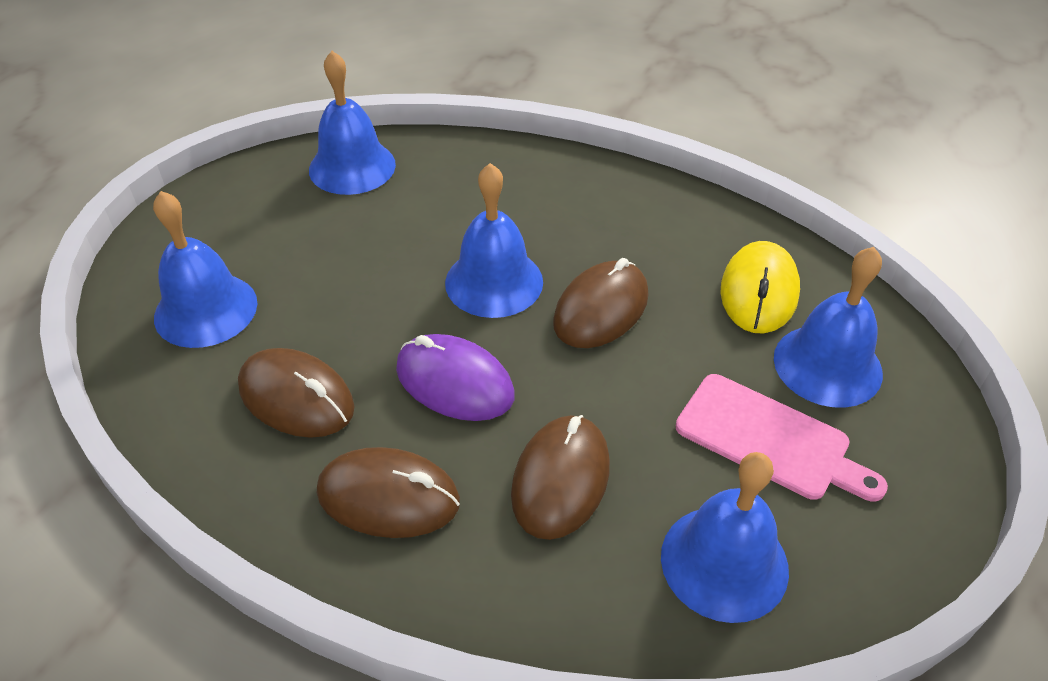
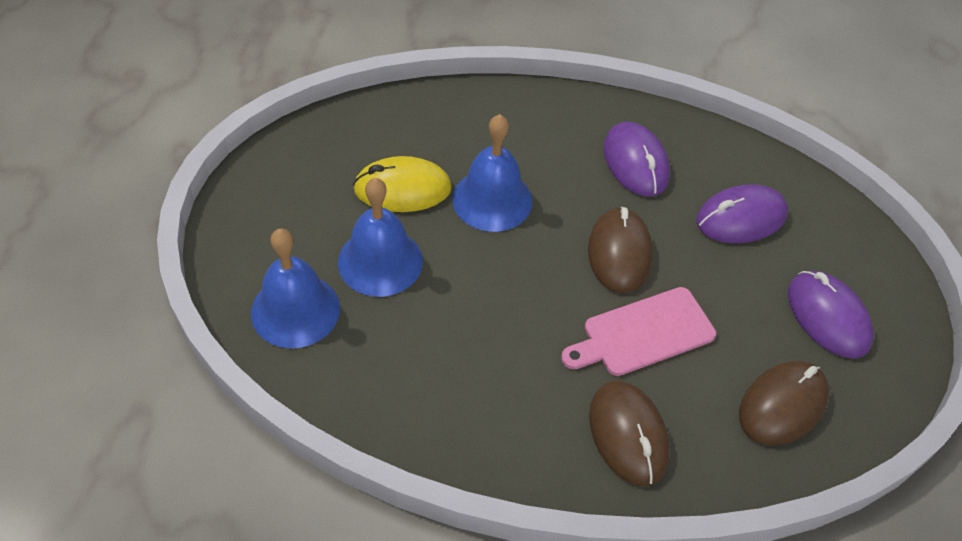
blue bell: [153,191,257,348] [309,51,396,195] [445,163,543,318] [661,452,789,623] [774,247,883,408] = 5 -> [251,228,340,348] [338,178,423,297] [452,114,532,232] = 3
brown mouse: [238,348,355,438] [317,447,460,538] [511,415,610,540] [553,258,649,348] = 4 -> [588,207,653,293] [589,381,670,486] [739,361,829,446] = 3
purple mouse: [396,334,515,421] = 1 -> [603,122,670,197] [696,184,788,243] [788,271,873,359] = 3

